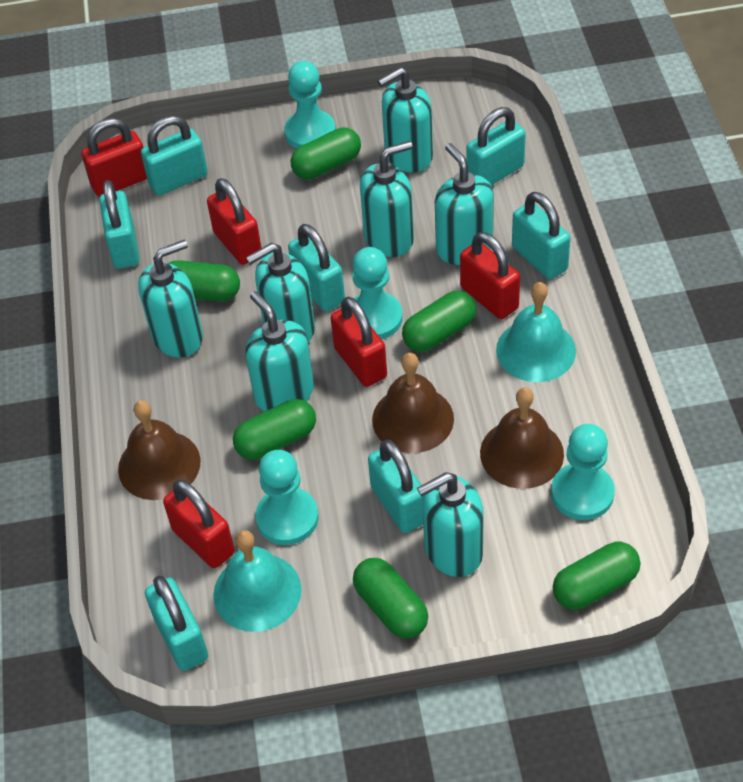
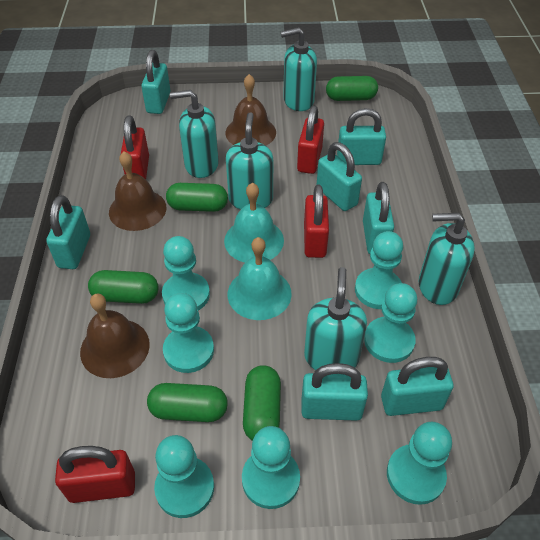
green capsule: [169,260,240,301] [233,399,316,460] [291,127,361,180] [353,558,428,638] [402,291,476,352] [553,542,640,610] = 6 -> [88,270,159,304] [147,383,228,422] [166,183,228,212] [243,365,281,441] [326,76,378,101] = 5
red padlock: [81,118,147,197] [163,479,235,568] [207,178,261,265] [331,297,387,387] [460,232,520,319] = 5 -> [55,446,135,503] [121,115,149,179] [297,106,324,174] [304,185,329,258] = 4
turquoise pawn: [255,450,318,545] [284,61,336,149] [352,247,403,339] [551,424,615,520] = 4 -> [154,435,214,518] [162,236,210,311] [163,293,214,373] [242,426,300,509] [355,231,403,309] [364,283,417,363] [387,422,452,505] = 7
turquoise soap dispenser: [138,240,203,357] [245,291,314,411] [246,243,315,342] [360,141,414,257] [378,67,433,173] [417,472,484,577] [435,143,494,265] = 7 -> [170,90,219,178] [226,112,273,210] [281,27,317,111] [304,267,367,370] [419,213,475,305] = 5

